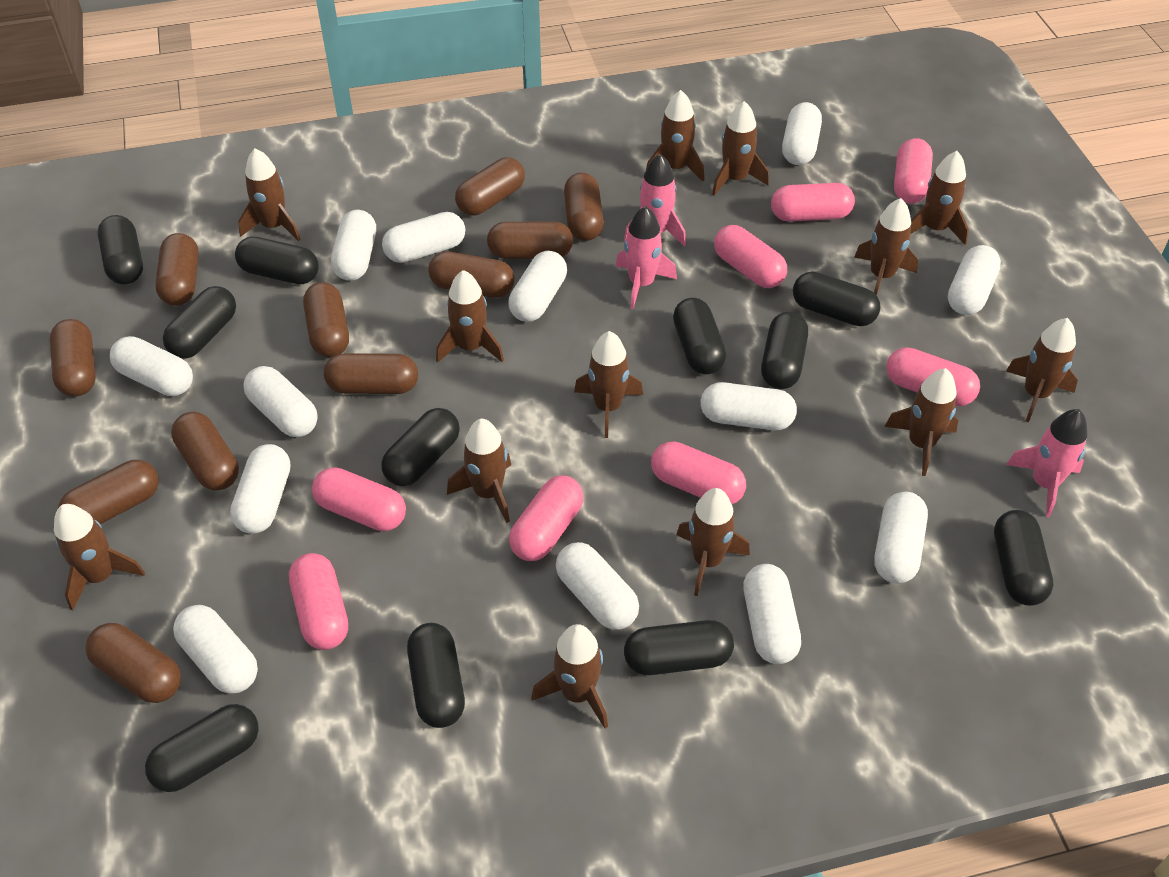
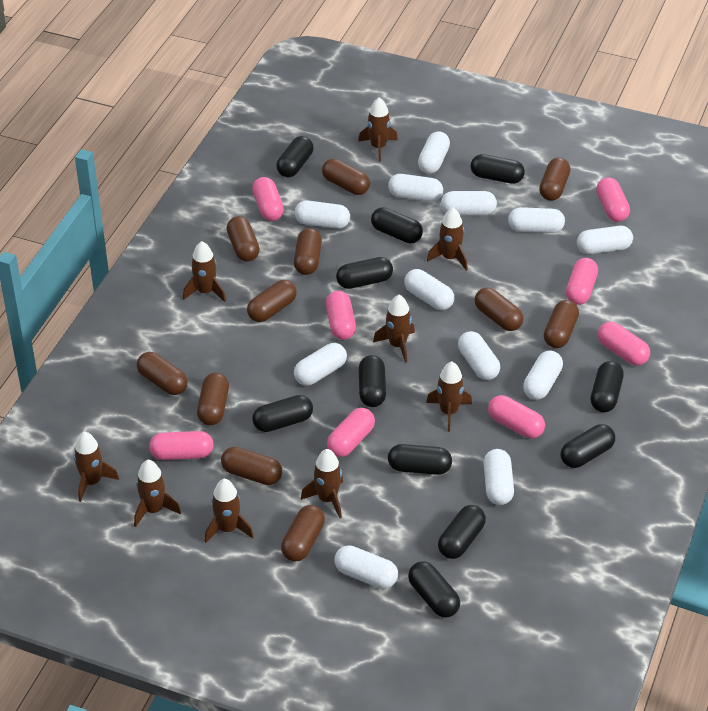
brown rocket: [54,504,145,611] [238,148,301,241] [436,270,504,363] [447,419,511,523] [531,624,608,728] [574,331,643,438] [646,90,704,181] [676,488,750,596] [712,101,769,196] [854,198,918,295] [885,368,958,476] [910,151,969,245] [1006,318,1078,422] = 13 -> [73,432,119,502] [134,460,181,527] [183,241,226,302] [204,479,254,543] [301,449,343,518] [358,97,398,162] [373,295,415,363] [426,361,472,432] [427,207,468,271] = 9
pink rocket: [616,206,677,309] [624,154,686,247] [1006,409,1087,517] = 3 -> none = 0
white capsule: [110,336,193,396] [173,605,258,694] [230,444,290,534] [243,366,318,437] [331,210,376,281] [382,212,465,263] [508,251,567,322] [556,542,639,630] [701,382,797,430] [743,564,801,664] [782,102,822,165] [874,492,928,584] [948,245,1001,315] = 13 -> [294,343,347,385] [295,200,350,229] [334,545,398,589] [388,174,443,202] [404,269,454,310] [418,131,450,174] [441,191,497,215] [458,331,500,380] [484,449,514,505] [508,207,565,233] [523,350,563,400] [577,226,633,254] = 12

